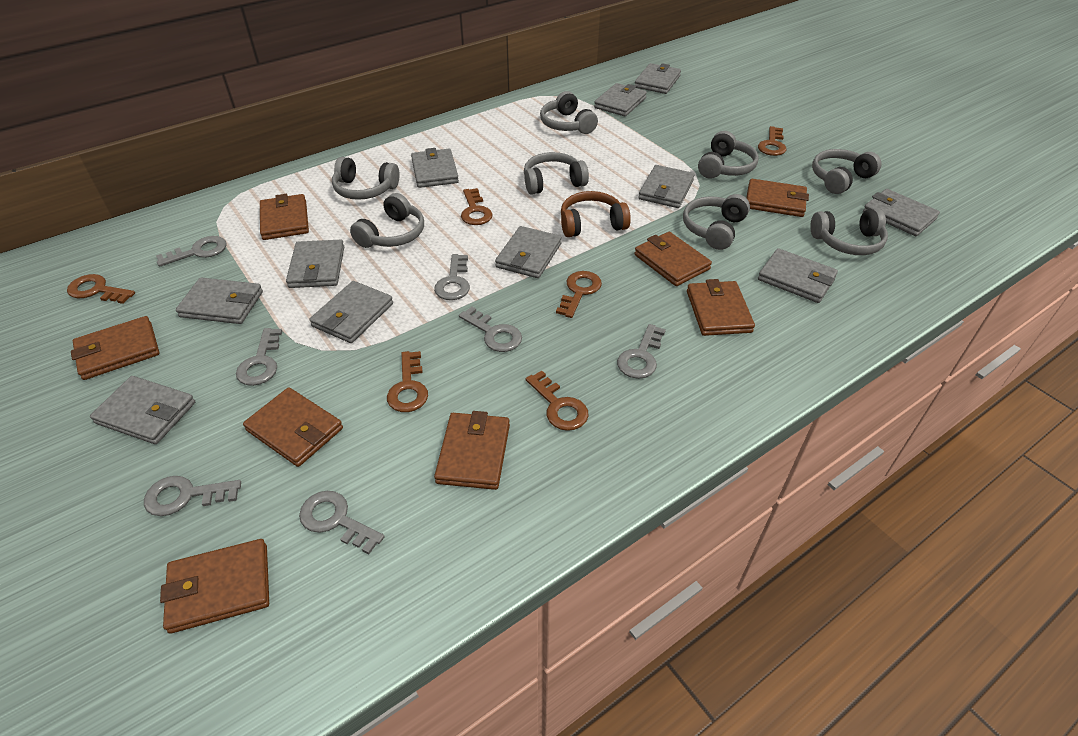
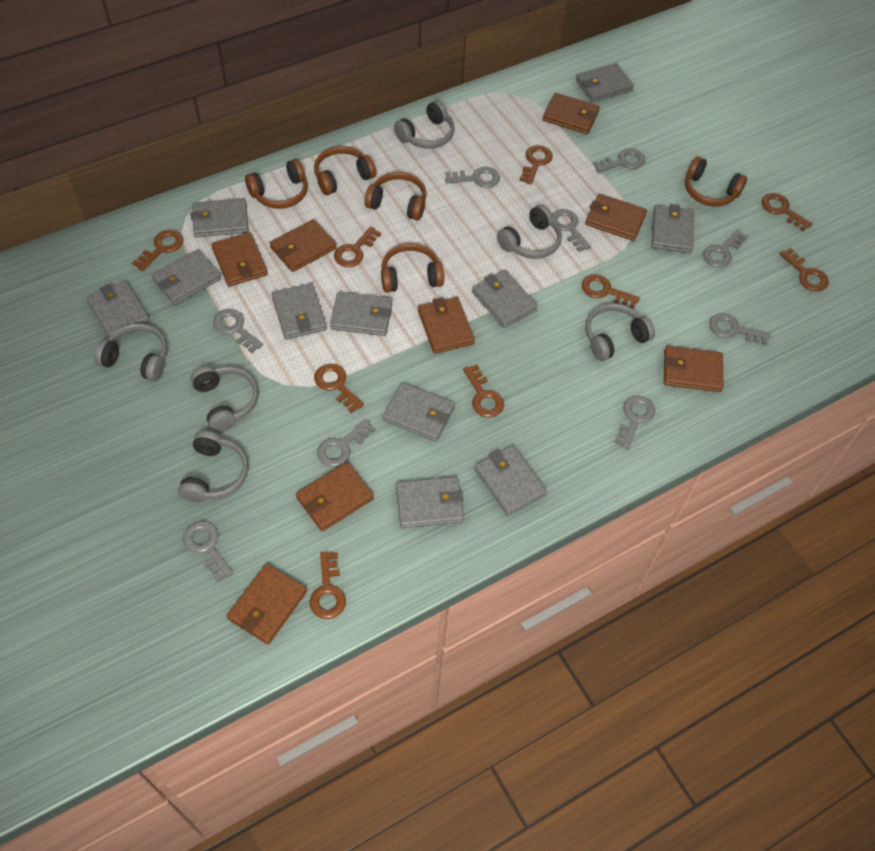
brown headphones: [561,191,631,237] = 1 -> [245,159,308,209] [314,146,376,195] [364,172,426,221] [381,243,444,293] [685,156,747,207] = 5
brown key: [67,274,135,304] [387,351,428,412] [461,188,493,225] [526,370,588,431] [556,271,602,318] [758,126,786,156] = 6 -> [132,230,183,271] [310,551,346,619] [314,364,364,413] [334,226,381,267] [463,364,504,417] [519,145,553,184] [581,274,640,308] [762,193,812,231] [780,248,829,291] = 9
grey headphones: [332,157,400,200] [350,193,424,248] [524,152,589,195] [540,91,598,134] [683,194,750,250] [698,131,759,179] [810,209,888,255] [812,149,882,194] = 8 -> [94,323,168,381] [178,431,249,502] [191,366,259,432] [394,100,455,149] [497,204,562,259] [585,303,655,361] = 6
grey key: [144,476,241,516] [156,236,227,267] [236,328,282,386] [299,491,385,554] [434,254,470,300] [459,307,522,352] [617,324,666,379] = 7 -> [183,521,233,582] [213,309,263,353] [317,419,376,467] [445,167,500,188] [552,209,591,252] [593,148,645,173] [614,396,655,449] [703,229,748,268] [709,313,770,345] = 9

